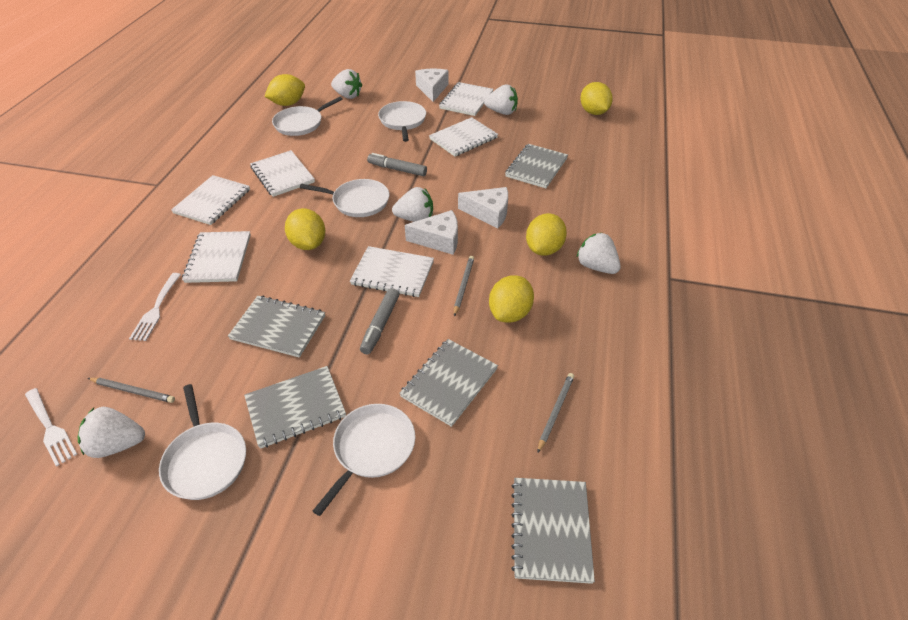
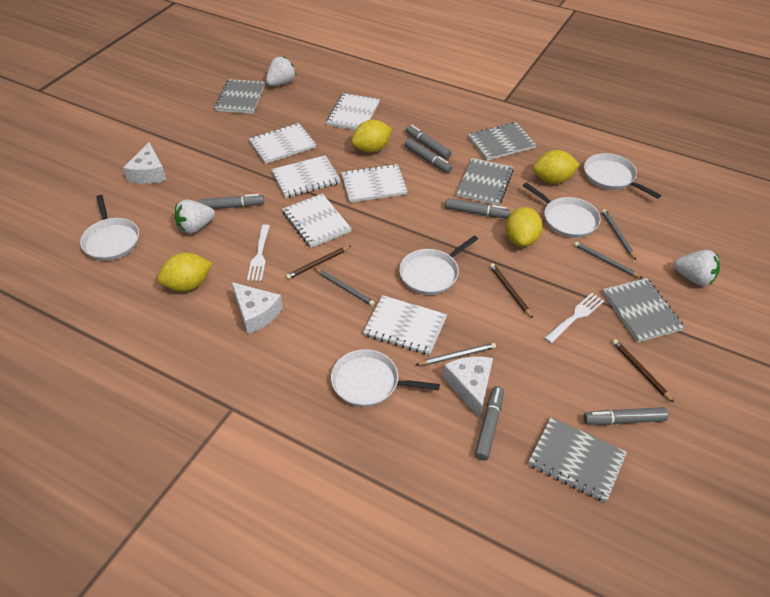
brown pencil: none = 0 -> [286,246,351,279] [490,263,533,318] [612,339,674,402] = 3
grey marker: [360,288,399,354] [367,153,427,176] = 2 -> [199,194,264,209] [404,139,453,173] [406,125,452,159] [445,198,510,218] [475,386,504,461] [584,407,668,425] = 6
grey pencil: [88,378,175,403] [454,256,474,316] [538,373,574,453] = 3 -> [314,268,375,306] [416,343,496,365] [574,242,643,279] [602,209,636,260] = 4
white strawberry: [78,407,145,458] [331,69,363,99] [392,187,433,222] [484,84,518,115] [577,232,621,274] = 5 -> [175,199,215,234] [266,56,296,86] [674,250,720,286] = 3
yellow lemon: [264,74,305,106] [285,208,325,250] [489,275,534,323] [526,213,567,256] [580,82,613,115] = 5 -> [157,253,212,292] [352,120,392,153] [505,207,543,247] [533,150,580,184] = 4

